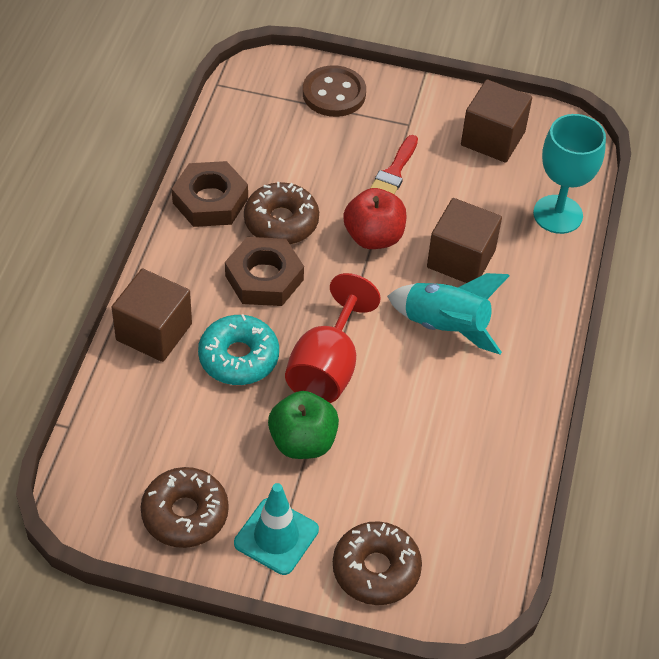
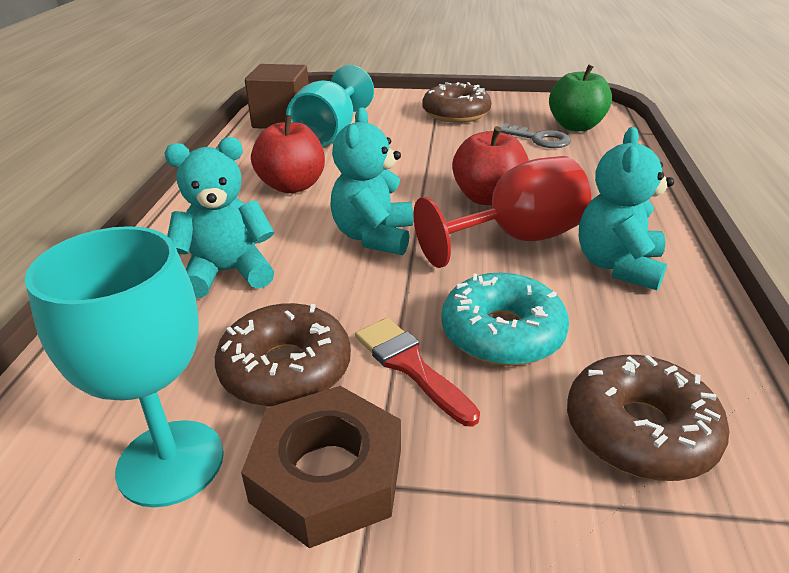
brown button: [303,65,366,117] = 1 -> none = 0
brown cube: [112,269,192,362] [427,198,502,283] [461,79,532,163] = 3 -> [245,64,309,129] = 1
brown nut: [172,161,248,227] [225,237,304,306] = 2 -> [241,386,401,548] = 1
grey key: none = 0 -> [500,123,571,148] = 1
red apple: [343,188,406,249] = 1 -> [251,115,325,193] [452,126,529,205] = 2
turquoise goblet: [533,114,606,234] = 1 -> [25,226,224,507] [286,65,374,147] = 2
turquoise rocket: [387,273,510,354] = 1 -> none = 0
turquoise teddy bear: none = 0 -> [165,137,274,298] [330,107,413,255] [579,127,674,290] = 3
turquoise traffic cone: [234,483,319,575] = 1 -> none = 0

